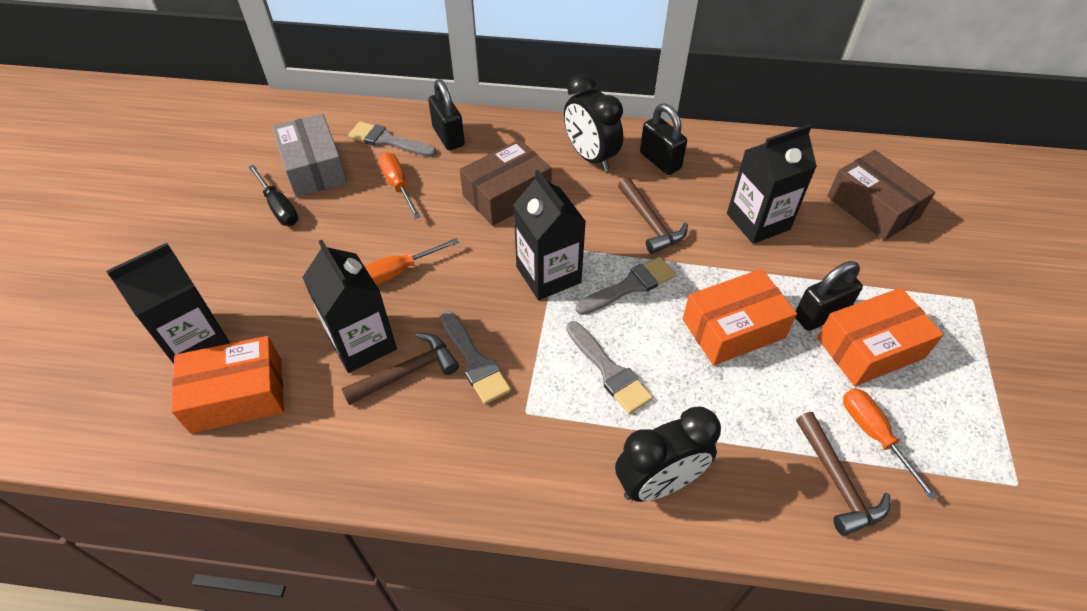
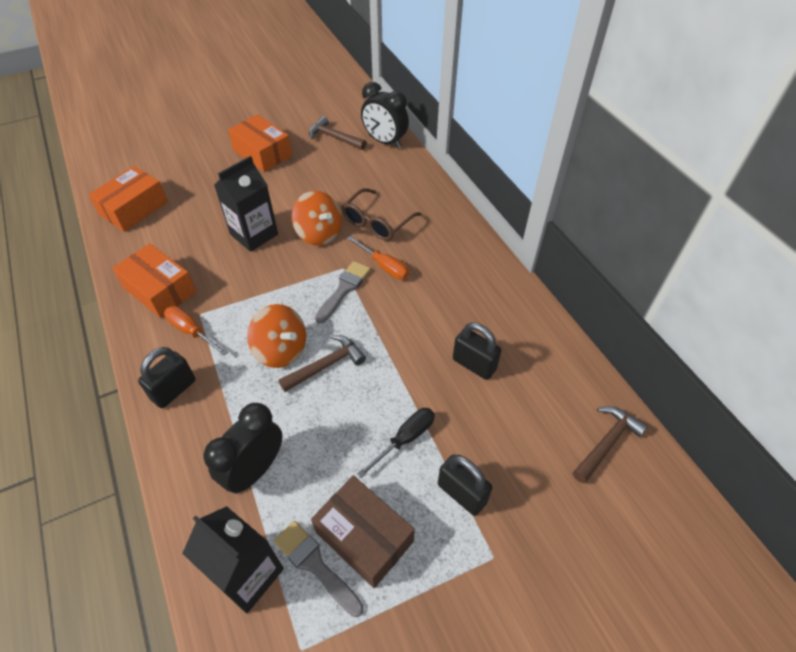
black carton: [106,243,230,364] [302,240,397,373] [513,170,586,300] [727,124,817,244] = 4 -> [182,506,284,613] [214,156,278,252] = 2
brown box: [460,139,552,226] [827,150,935,240] = 2 -> [311,475,415,588] = 1
brown glasses: none = 0 -> [342,188,422,241] = 1
grey box: [272,114,347,197] = 1 -> none = 0
grey brush: [348,121,437,157] [441,311,511,404] [566,321,653,414] [576,257,676,315] = 4 -> [274,521,364,617] [315,261,371,324] = 2
orange screwdriver: [364,238,459,285] [378,152,421,219] [843,388,938,500] = 3 -> [164,306,228,356] [347,236,409,279] = 2
orange spinning top: none = 0 -> [247,304,306,368] [292,191,342,246] = 2

